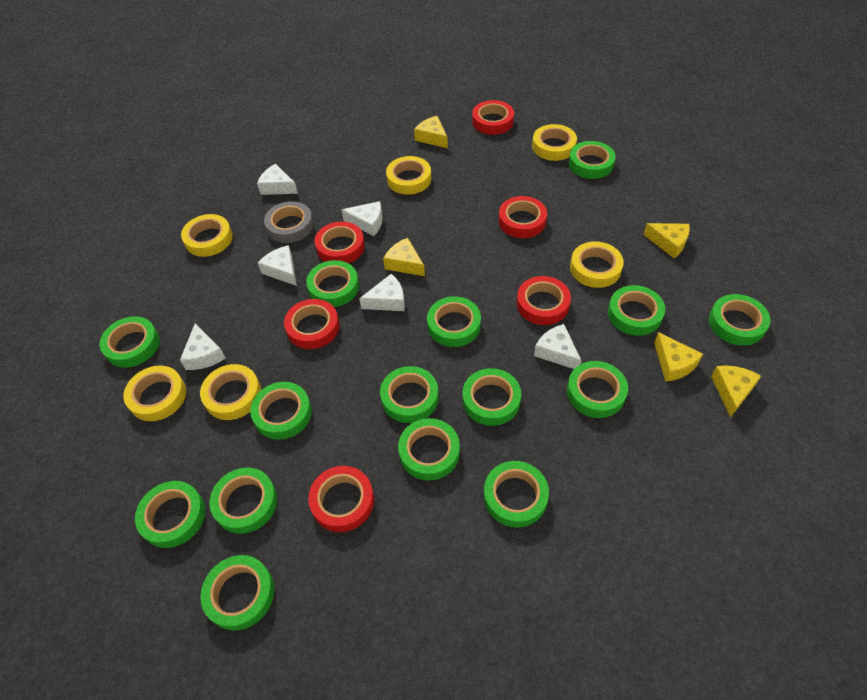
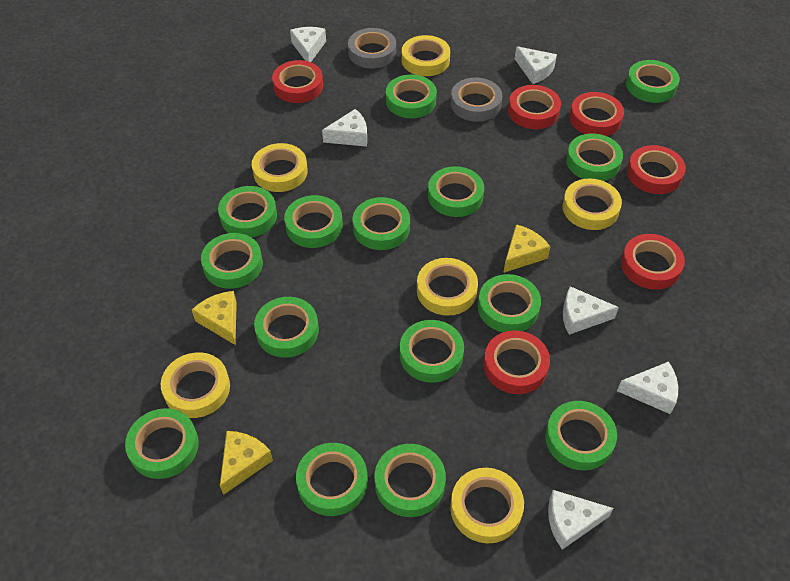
grey tape: [264,201,314,243] = 1 -> [348,28,396,69] [451,78,502,122] = 2
yellow cheese: [383,238,425,276] [414,116,448,148] [643,223,690,258] [654,332,703,381] [711,365,761,418] = 5 -> [192,291,237,345] [220,431,273,495] [503,224,550,273] = 3

